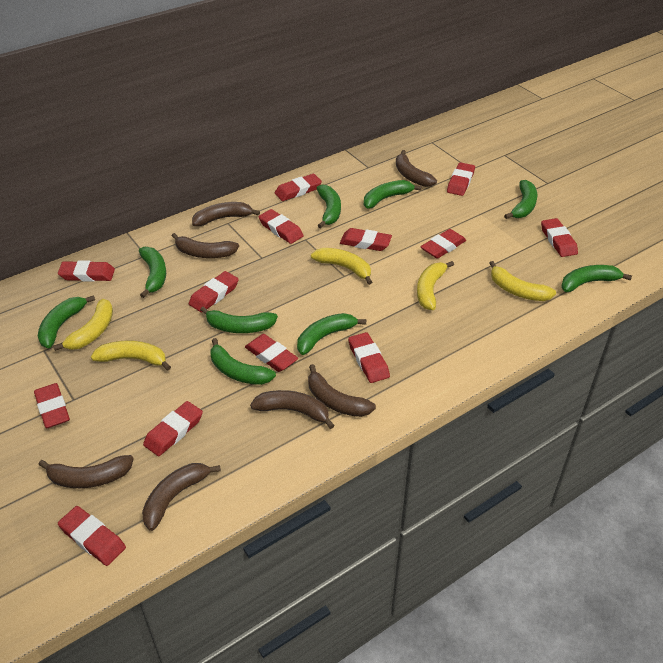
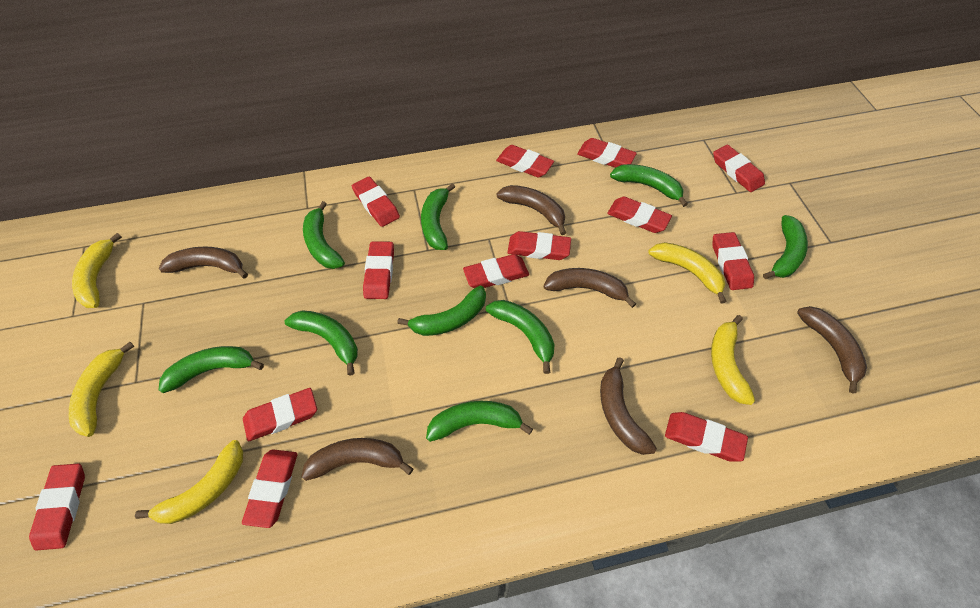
brown banana: [38,455,134,488] [142,463,221,531] [172,233,239,258] [192,202,260,226] [250,390,335,429] [308,364,376,417] [396,150,437,187] = 7 -> [158,247,248,279] [301,438,413,481] [497,185,566,235] [544,268,636,308] [600,357,657,455] [797,306,867,393] = 6

